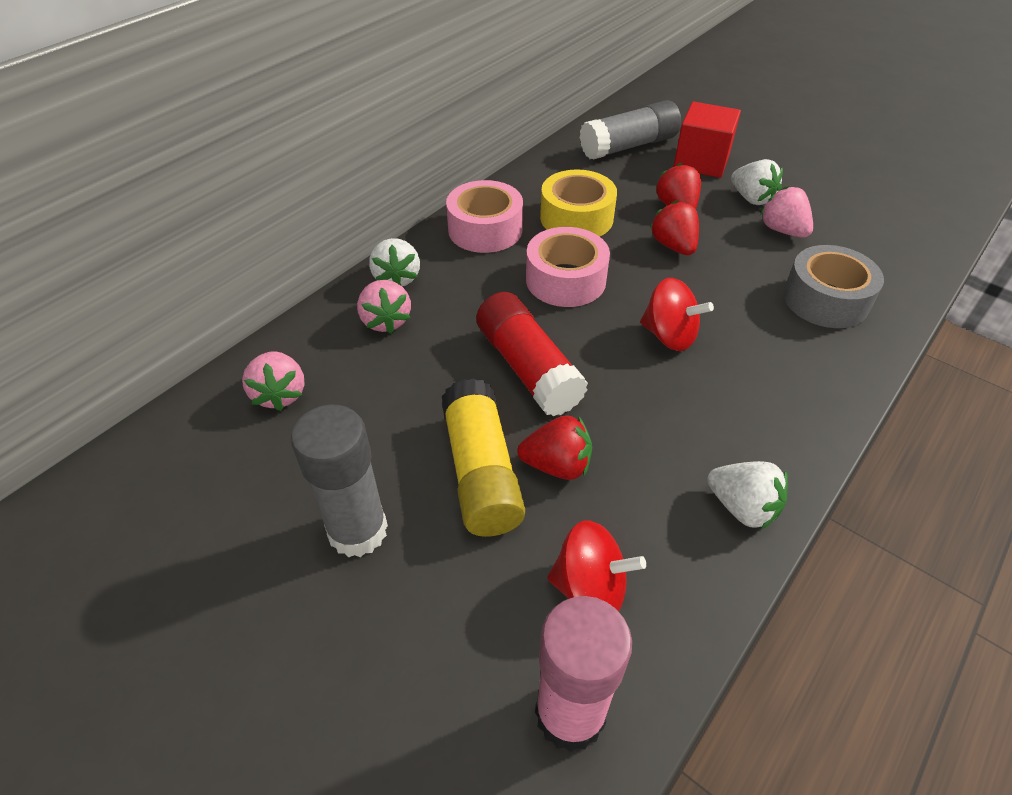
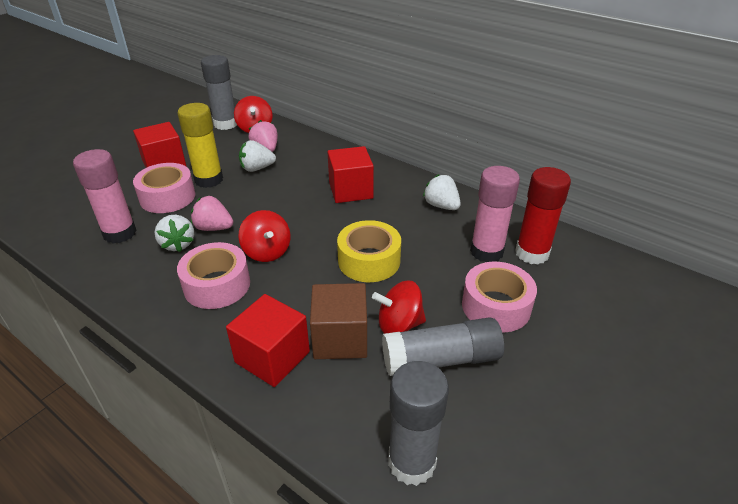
brown cube: none = 0 -> [310,283,367,359] = 1
grey glue stick: [291,404,388,557] [579,100,681,160] = 2 -> [201,55,237,130] [382,317,504,376] [388,361,449,486] = 3
grey tape: [783,245,884,328] = 1 -> none = 0
pink glue stick: [535,596,632,752] = 1 -> [73,149,137,243] [470,166,520,262] = 2
pink strawberry: [242,351,305,411] [357,280,411,334] [760,185,813,238] = 3 -> [191,196,233,231] [249,120,278,152] = 2
pink tape: [446,180,523,253] [526,227,610,307] = 2 -> [133,163,196,213] [177,242,250,309] [462,262,537,332] = 3
red cube: [673,101,741,178] = 1 -> [133,122,187,168] [226,294,310,387] [328,146,374,203] = 3
red spinning top: [547,520,646,612] [640,278,714,351] = 2 -> [234,96,272,133] [239,210,291,262] [372,281,426,334] = 3
red strawberry: [517,415,592,480] [650,200,699,255] [655,163,701,209] = 3 -> none = 0

